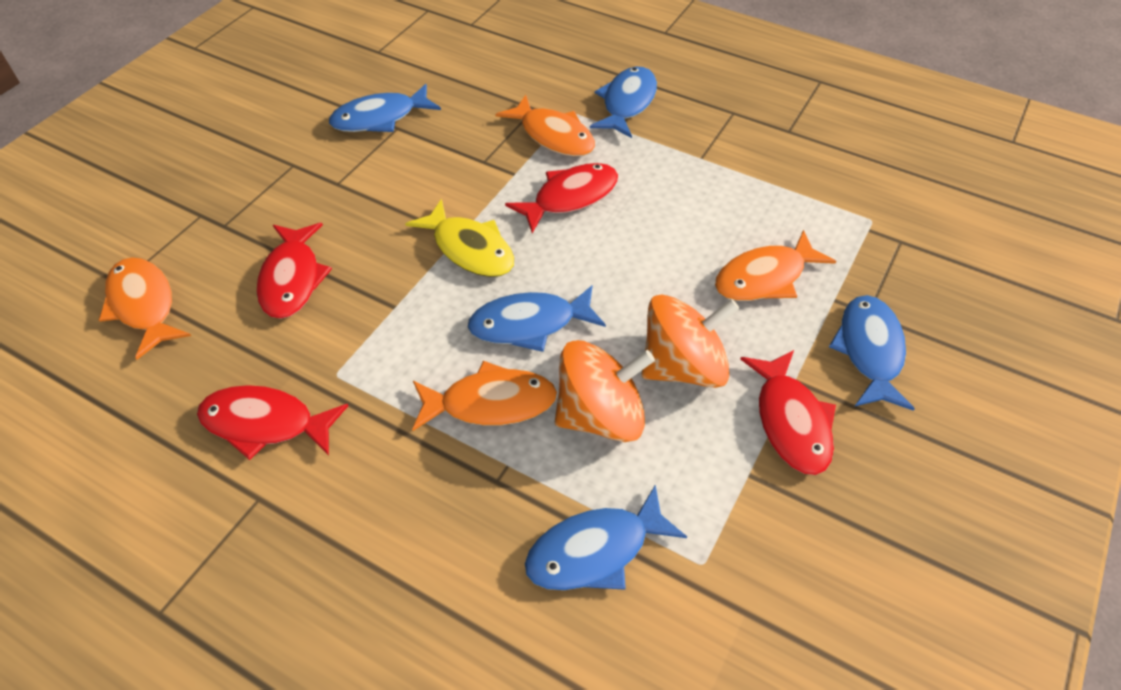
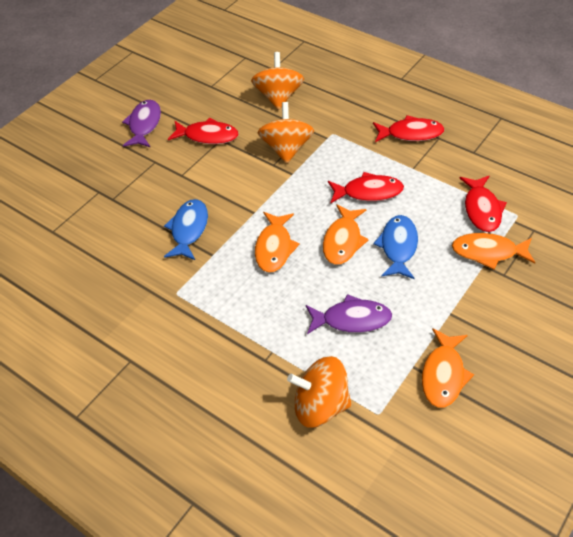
blue fish: [329,84,441,132] [468,285,606,352] [525,484,687,590] [590,67,657,138] [829,295,915,411] = 5 -> [164,199,208,260] [373,215,418,279] = 2
orange spinning top: [555,340,655,442] [642,294,740,388] = 2 -> [251,52,304,110] [258,102,314,163] [287,356,352,428] = 3
purple fish: none = 0 -> [122,100,161,148] [306,294,392,334] = 2
yellow fish: [405,199,514,277] = 1 -> none = 0

